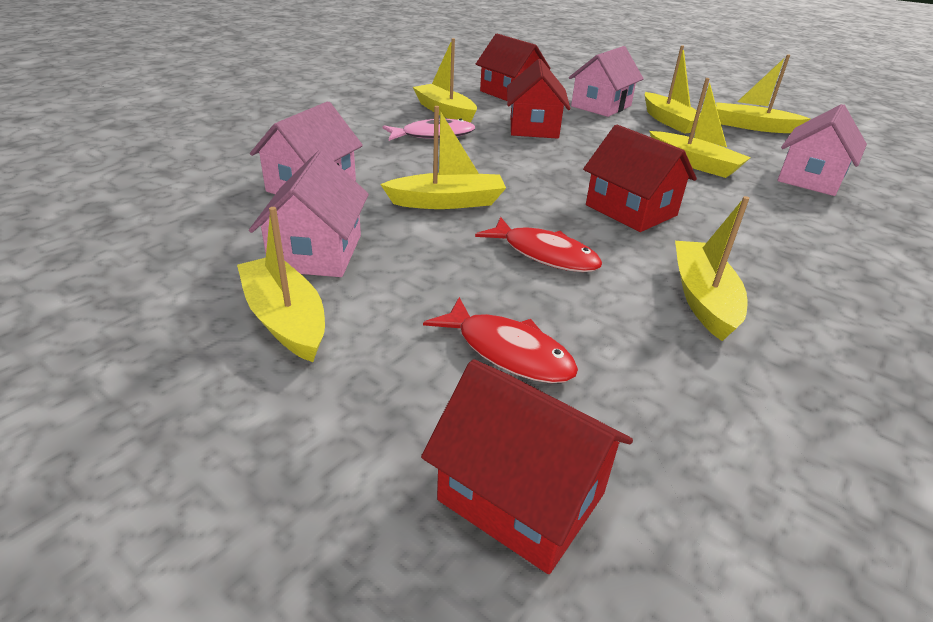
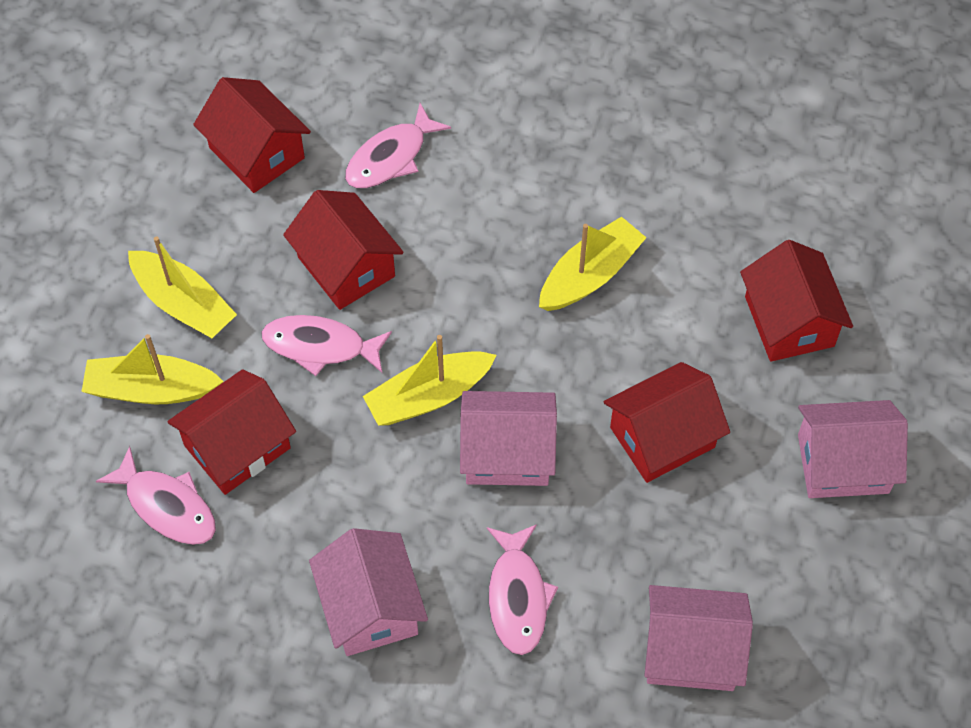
pink fish: [383,118,475,141] = 1 -> [96,446,216,545] [261,315,392,376] [345,103,451,188] [487,524,558,655] = 4
red fish: [423,297,578,383] [475,217,602,272] = 2 -> none = 0
red house: [421,359,633,574] [476,34,551,101] [507,59,571,139] [583,124,697,232] = 4 -> [167,369,296,495] [193,77,311,193] [283,190,404,310] [604,362,730,483] [740,240,853,362] = 5
yellow boat: [237,207,325,362] [380,106,506,209] [413,38,477,123] [645,45,701,134] [649,78,751,178] [675,196,750,341] [716,54,810,133] = 7 -> [81,334,224,404] [128,236,237,338] [363,335,496,426] [539,217,647,311] = 4

